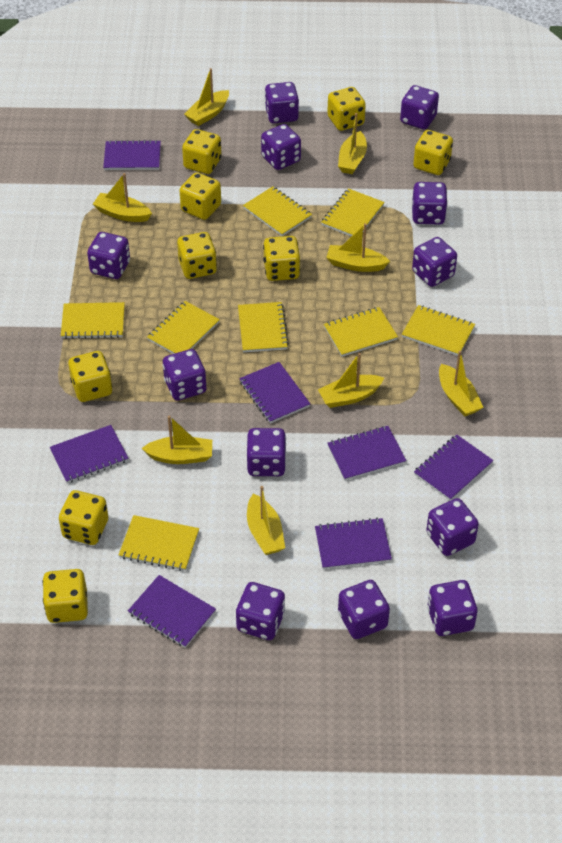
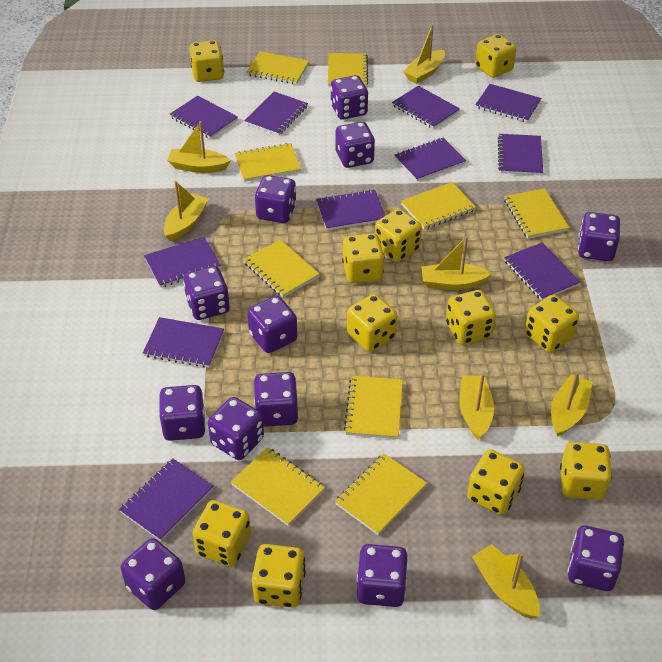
purple notebook: [50,425,129,483] [103,140,161,170] [128,575,216,648] [239,362,310,423] [315,518,392,569] [327,426,406,481] [414,434,494,501] = 7 -> [119,458,214,541] [143,317,224,368] [144,237,221,288] [170,96,238,139] [244,92,308,136] [316,189,386,230] [392,86,460,129] [395,137,466,181] [475,84,541,122] [498,134,543,175] [504,243,580,301] = 11
yellow boat: [93,173,152,222] [142,415,212,464] [184,68,229,126] [247,486,285,555] [318,353,384,408] [326,223,390,272] [338,113,367,174] [439,351,483,416] = 8 -> [163,181,209,241] [167,121,231,173] [403,24,445,84] [422,236,492,290] [459,373,494,440] [472,544,540,619] [551,372,593,437] = 7
yellow dice: [43,569,88,623] [59,490,108,545] [68,351,112,402] [177,232,217,279] [179,172,221,220] [182,129,222,174] [263,236,300,281] [327,87,366,131] [413,130,453,175] = 9 -> [189,40,224,82] [192,500,251,566] [252,544,306,608] [342,233,384,283] [347,294,397,352] [375,209,422,262] [446,290,496,345] [467,449,525,515] [475,34,516,78] [525,295,579,352] [560,442,612,500] = 11
yellow notebook: [61,302,125,339] [119,515,199,571] [147,301,220,354] [238,302,289,352] [243,186,312,236] [321,188,385,237] [324,307,398,357] [402,305,475,356] = 8 -> [231,447,325,526] [235,143,301,182] [244,239,320,298] [246,51,309,85] [328,53,368,87] [335,453,427,535] [344,376,403,439] [401,182,476,230] [504,188,570,239] = 9

